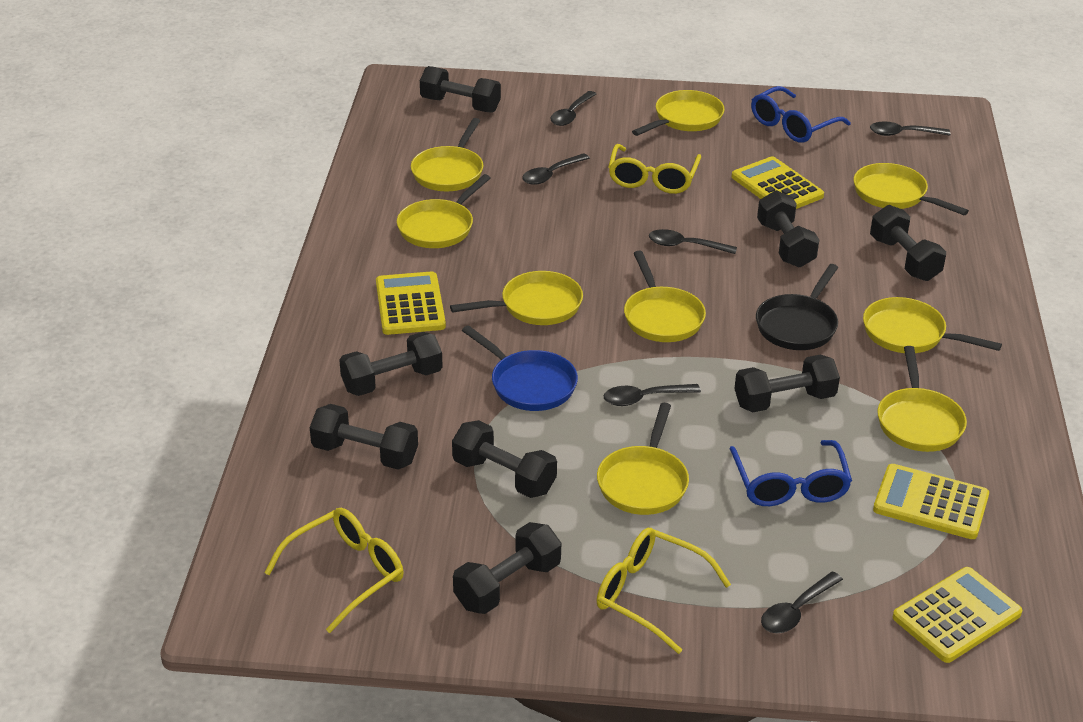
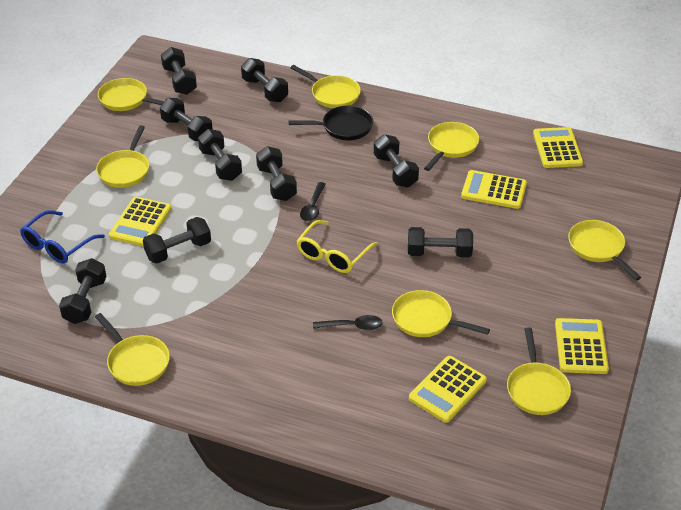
black dumbbell: [310,404,418,470] [339,332,443,396] [420,66,501,113] [452,420,557,498] [453,522,561,614] [734,354,840,412] [757,190,819,267] [870,205,946,281] = 8 -> [59,258,107,324] [143,217,211,263] [160,98,213,141] [161,47,197,95] [198,129,242,181] [241,58,288,102] [256,146,297,201] [374,134,419,188] [408,227,473,258] = 9
black spoon: [522,153,590,185] [550,91,596,126] [604,384,701,406] [649,229,737,254] [761,571,843,633] [870,121,950,136] = 6 -> [300,182,326,221] [313,315,383,330] = 2
blue glasses: [730,440,852,506] [751,86,850,143] = 2 -> [20,210,105,264] = 1
blue pan: [462,325,578,411] = 1 -> none = 0
yellow calculator: [376,271,446,335] [732,156,824,209] [873,464,989,539] [893,567,1022,663] = 4 -> [109,197,172,247] [409,356,487,423] [461,170,527,209] [533,127,583,168] [555,318,609,374] = 5
yellow glasses: [264,508,404,633] [597,528,731,654] [608,144,701,194] = 3 -> [297,220,378,273] = 1
yellow pan: [397,174,490,248] [411,118,483,191] [450,271,583,325] [597,403,689,515] [624,251,706,342] [632,90,725,136] [854,163,969,215] [863,297,1002,353] [878,346,967,452] = 9 -> [95,313,170,386] [96,125,149,188] [98,78,164,111] [290,65,361,108] [392,290,490,337] [424,122,479,171] [507,327,571,415] [568,220,641,280] = 8

